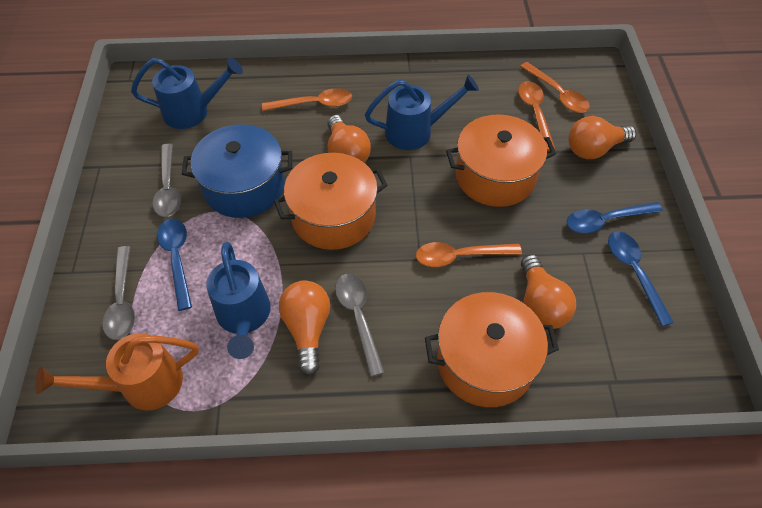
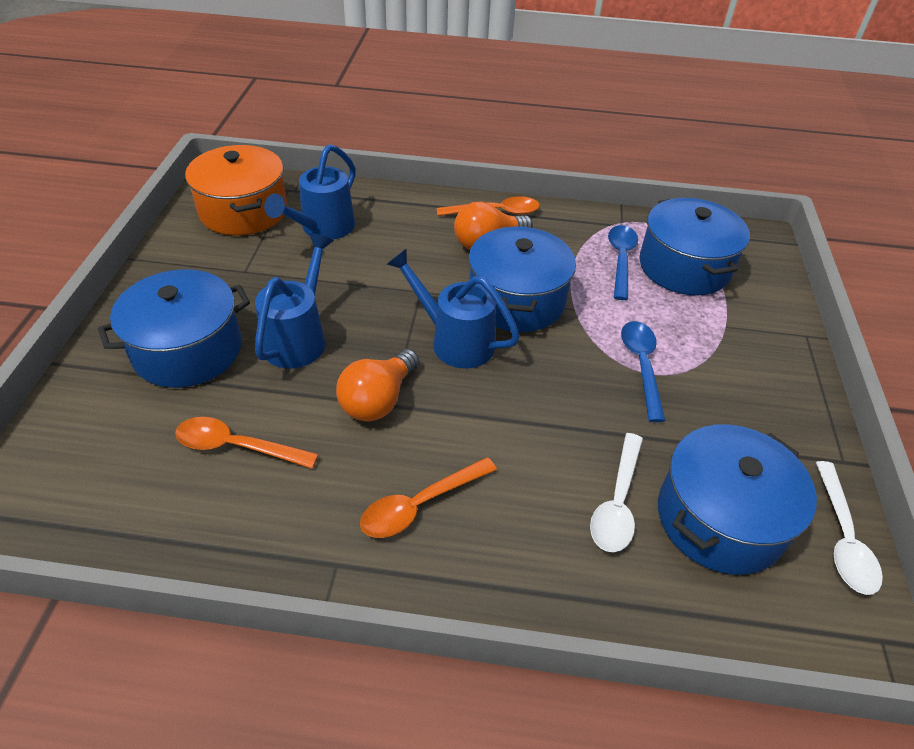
blue pot: [182,124,292,218] = 1 -> [98,269,250,388] [468,226,576,332] [639,198,750,296] [658,424,817,575] = 4
blue spoon: [157,219,192,311] [567,202,663,233] [608,231,674,326] = 3 -> [608,225,638,300] [621,321,665,422] = 2
grey spoon: [102,246,135,340] [152,143,181,217] [335,274,385,377] = 3 -> none = 0
orange light bulb: [279,280,330,376] [327,115,371,163] [521,254,576,329] [569,116,636,159] = 4 -> [336,349,419,422] [454,202,533,250] = 2
orange pot: [274,153,388,250] [425,292,559,407] [446,114,556,207] = 3 -> [185,145,287,236] = 1
orange spoon: [262,88,352,111] [416,242,522,267] [518,81,556,152] [520,62,590,113] = 4 -> [175,417,319,468] [360,457,497,538] [437,196,540,216] = 3
orange watering can: [35,333,199,410] = 1 -> none = 0
white spoon: none = 0 -> [590,433,643,552] [816,461,883,595] = 2

